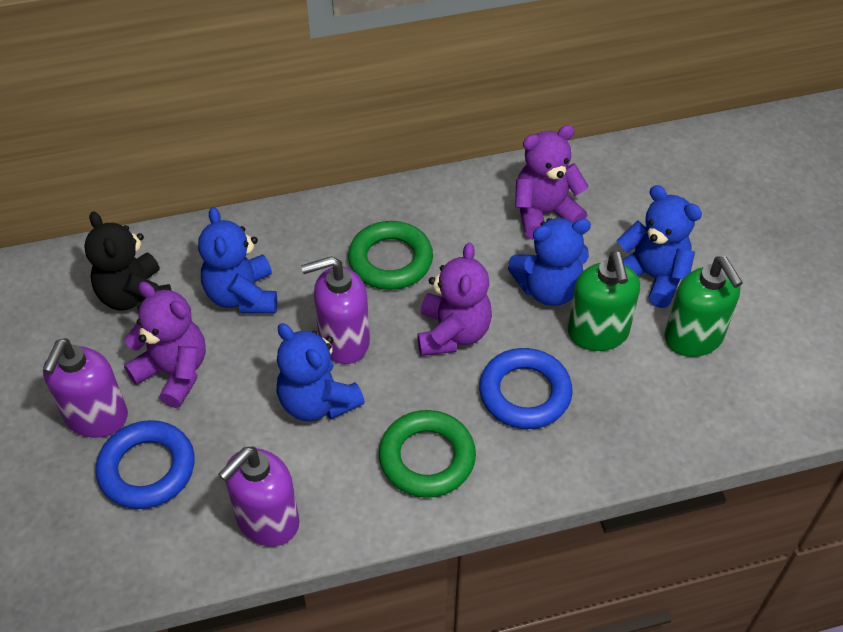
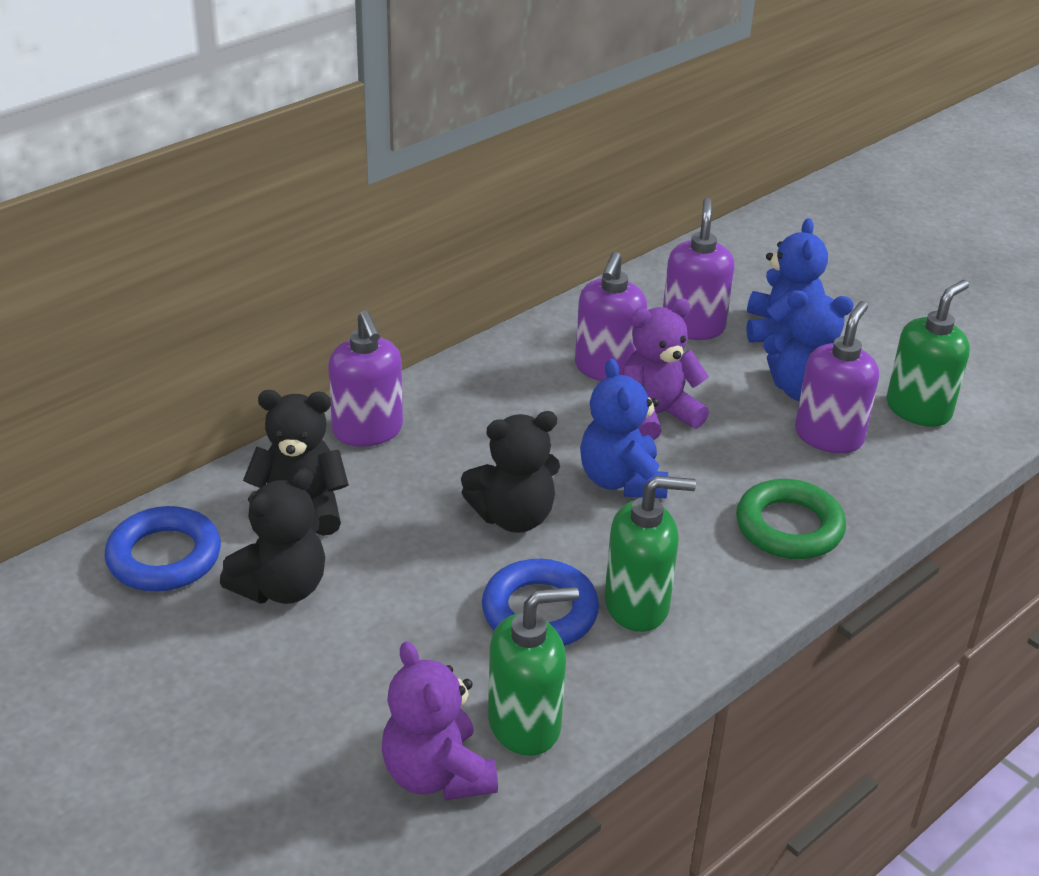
black teddy bear: [84,211,172,311] = 1 -> [220,468,325,604] [243,390,349,536] [461,411,560,533] = 3
blue teddy bear: [198,207,277,314] [277,323,365,421] [508,218,591,306] [617,185,702,308] = 4 -> [580,359,668,499] [746,218,828,343] [763,290,853,401] = 3
green ring: [348,221,433,290] [379,410,476,498] = 2 -> [736,479,846,559] = 1
green soap dispenser: [568,251,640,351] [665,256,743,357] = 2 -> [488,587,579,756] [605,476,696,632] [886,280,970,427] = 3
purple soap dispenser: [43,338,128,438] [218,446,299,546] [301,256,370,364] = 3 -> [328,310,403,447] [575,252,647,381] [663,198,735,340] [795,301,879,453] = 4
purple teddy bear: [124,282,206,408] [417,243,492,356] [515,125,589,240] = 3 -> [382,641,498,800] [622,299,709,440] = 2

